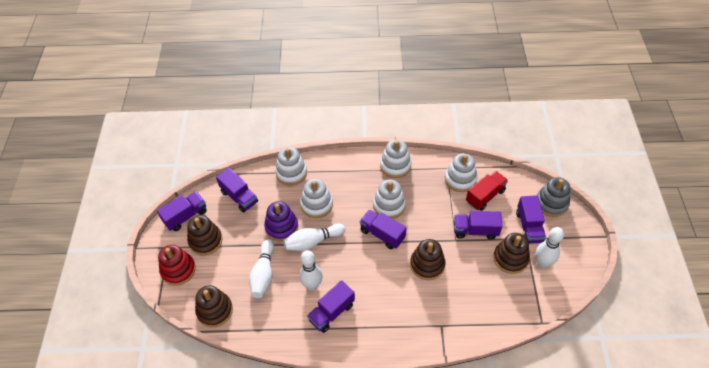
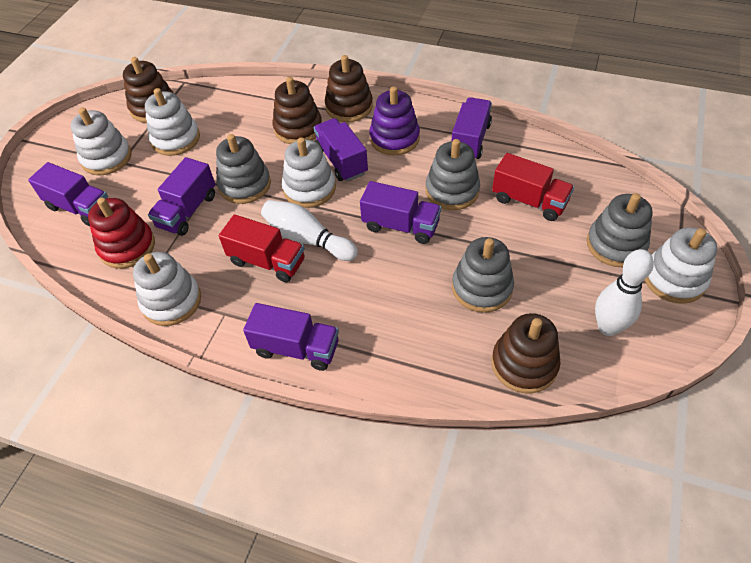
grey stacking toy: [537,177,570,217] = 1 -> [216,134,271,204] [425,139,480,210] [452,237,514,313] [587,193,653,267] = 4
red truck: [466,171,508,211] = 1 -> [219,214,305,283] [492,153,574,221] = 2
white bowling pin: [249,240,274,298] [283,224,345,251] [299,250,322,290] [536,227,564,268] = 4 -> [261,200,358,261] [595,249,654,336] = 2

